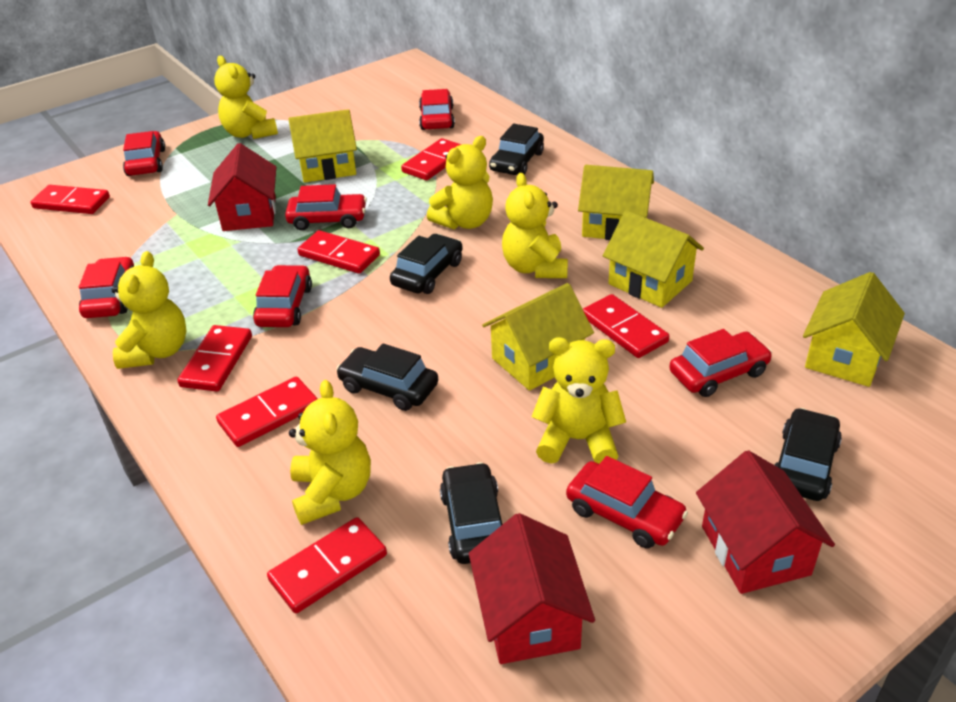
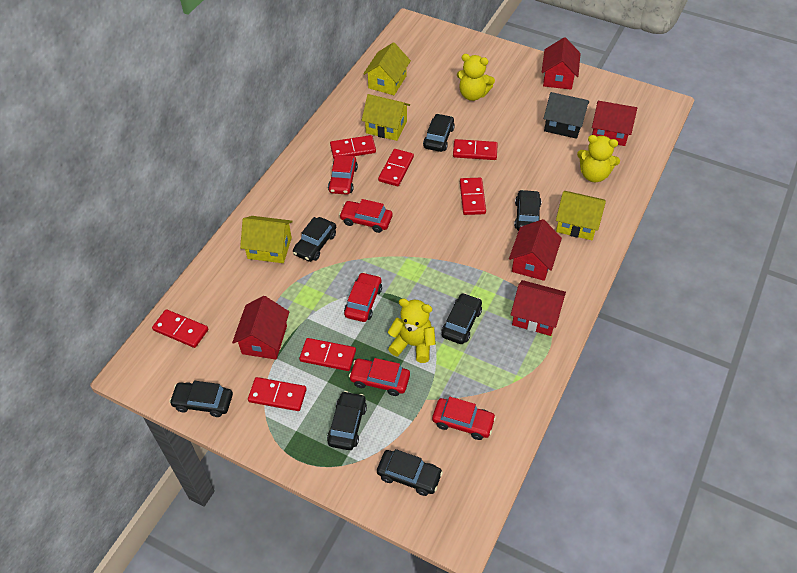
black car: [336,343,438,411] [390,234,463,294] [440,462,503,564] [489,123,544,175] [775,408,842,501] = 5 -> [169,381,233,417] [293,217,336,262] [327,391,367,450] [377,449,443,496] [423,114,455,152] [441,293,482,344] [514,190,541,231] = 7
black house: none = 0 -> [544,92,589,139] = 1
red car: [79,257,134,318] [123,131,165,176] [253,265,312,327] [285,184,367,230] [419,89,455,130] [566,456,688,549] [669,329,772,397] = 7 -> [328,155,358,195] [339,199,393,233] [344,272,382,322] [349,358,410,396] [432,397,496,440] = 5
red house: [208,143,276,231] [469,513,595,664] [696,450,835,594] = 3 -> [232,296,289,360] [509,219,562,281] [511,280,566,336] [542,37,581,90] [592,101,637,146] = 5
yellow house: [288,109,357,183] [482,283,594,391] [578,165,654,240] [603,210,704,308] [803,272,905,387] = 5 -> [240,216,293,263] [362,94,410,141] [363,42,411,95] [556,191,606,240] = 4
yellow teddy bear: [111,251,187,369] [214,56,278,139] [289,380,371,525] [427,136,493,229] [502,173,568,278] [531,337,626,464] = 6 -> [388,299,436,363] [457,54,495,101] [577,135,620,182] = 3

